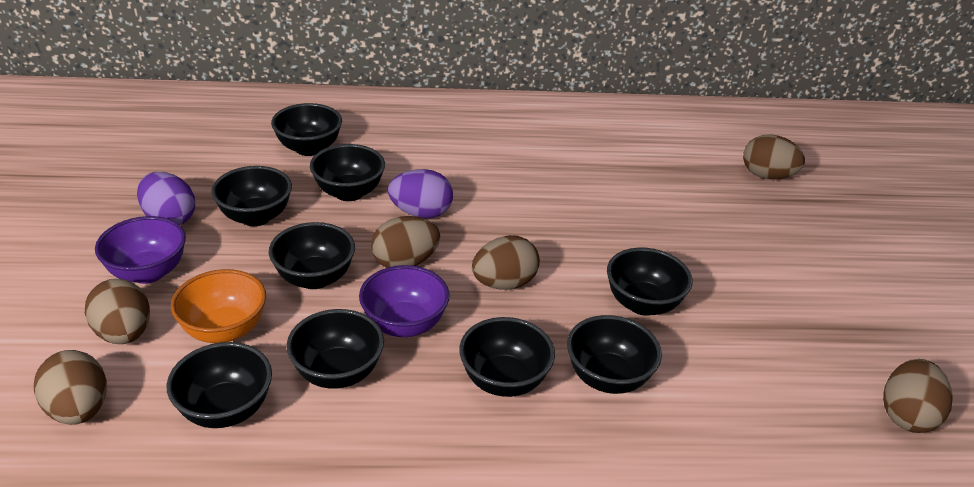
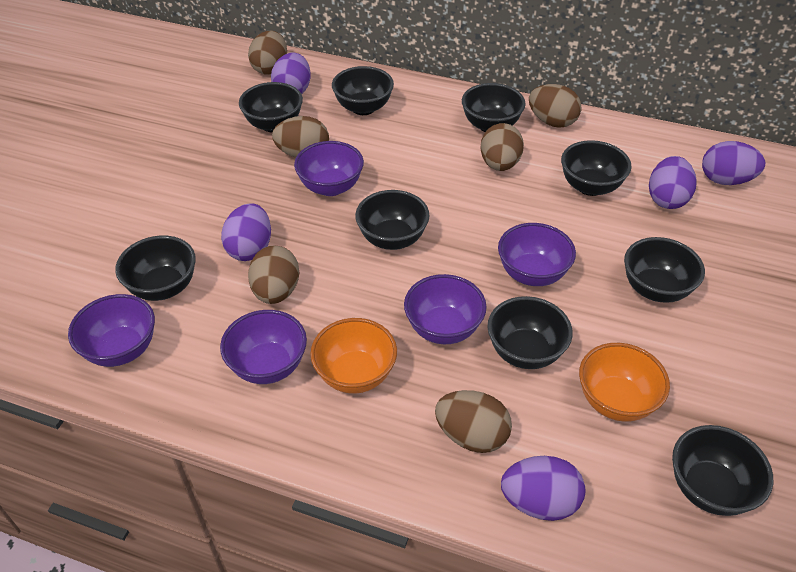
orange bowl: [171,269,266,343] = 1 -> [310,318,397,394] [579,343,670,422] = 2
purple bowl: [95,216,186,284] [359,265,449,337] = 2 -> [68,294,155,367] [220,310,307,384] [294,141,364,196] [404,274,487,344] [498,223,576,286] = 5
purple egg: [137,172,195,225] [388,169,453,219] = 2 -> [221,203,271,261] [271,52,311,94] [501,456,585,521] [649,156,697,209] [702,141,765,185] = 5

